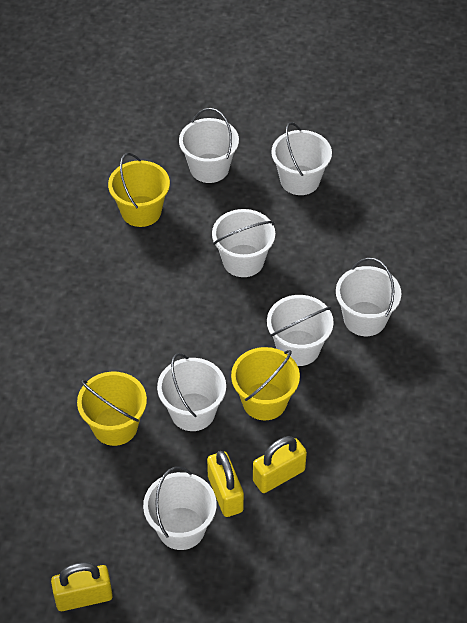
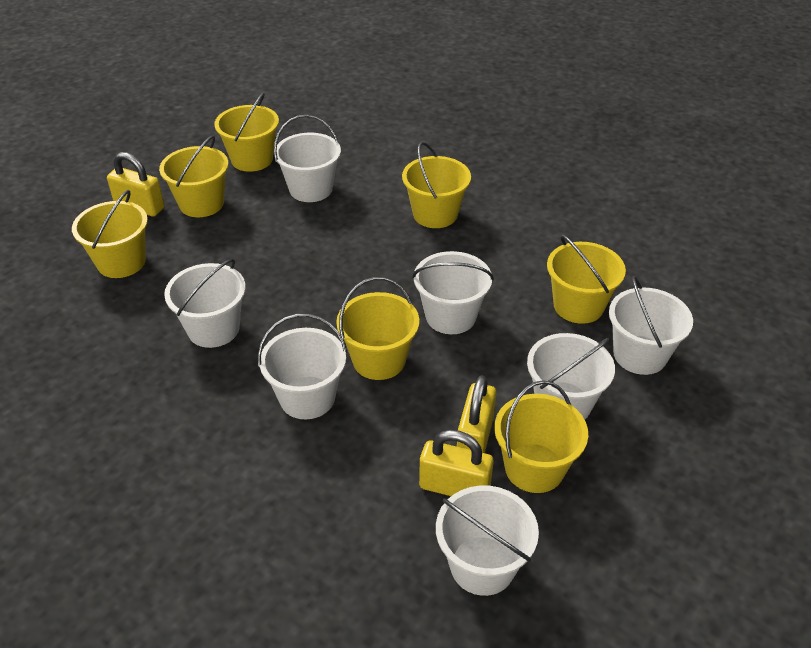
yellow bucket: [77,372,147,446] [108,153,170,227] [231,347,300,420] = 3 -> [72,190,148,278] [159,136,229,217] [214,93,279,172] [336,277,419,380] [402,142,471,228] [494,380,588,493] [547,234,626,324] = 7

